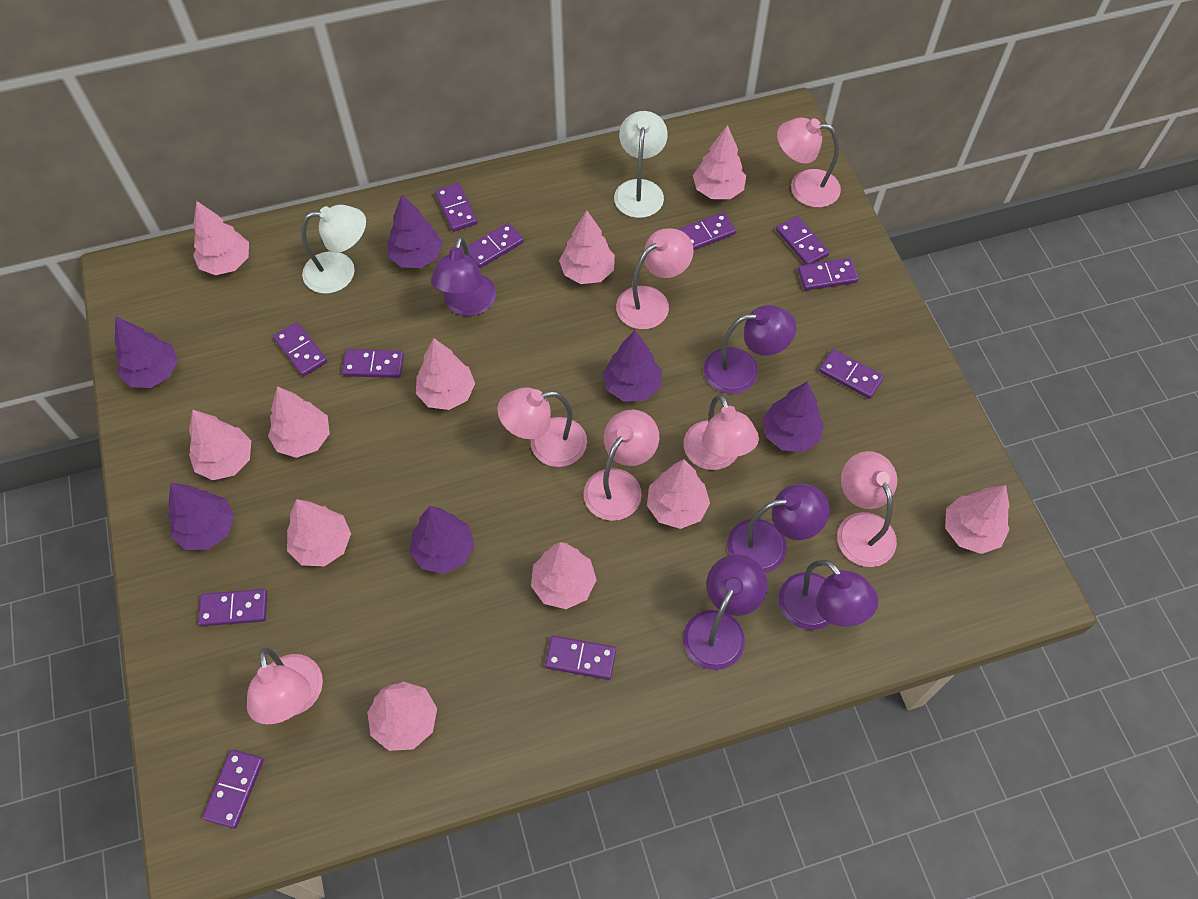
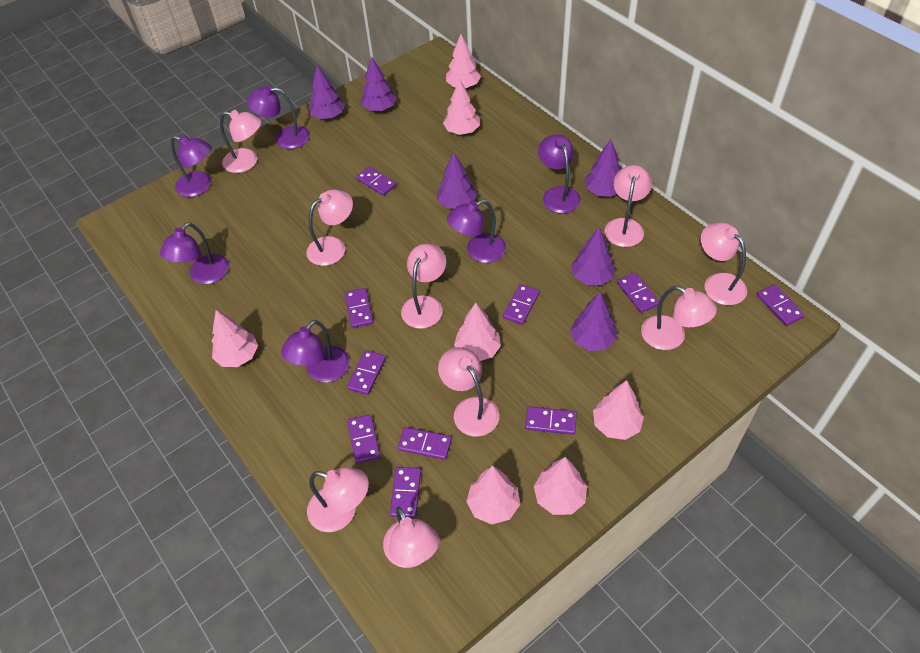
pink lamp: [247,648,323,724] [497,387,587,467] [584,410,659,521] [616,228,694,329] [684,395,759,470] [777,118,841,208] [837,451,897,567] = 7 -> [220,110,262,173] [306,189,353,266] [307,467,369,532] [383,506,439,568] [401,243,446,329] [438,347,499,437] [605,165,652,247] [641,286,717,350] [701,223,747,305] = 9
pink tree: [189,409,251,480] [193,201,249,275] [268,386,330,458] [287,499,351,566] [367,682,437,751] [416,338,475,410] [531,542,597,609] [559,211,615,284] [647,459,710,529] [693,125,746,199] [945,485,1010,554] = 11 -> [212,310,258,367] [443,79,480,135] [446,34,481,88] [454,303,501,361] [466,466,520,524] [534,457,587,515] [593,380,644,440] = 7
purple domino: [198,589,267,626] [202,749,264,829] [273,322,327,377] [342,349,404,378] [435,183,477,232] [467,223,524,268] [545,635,616,680] [678,212,736,250] [776,216,829,265] [798,258,859,291] [819,349,884,399] = 11 -> [345,288,373,328] [347,350,386,395] [348,414,380,464] [356,167,396,196] [390,467,421,518] [398,427,452,460] [503,284,540,325] [525,406,577,435] [617,273,659,313] [757,284,805,326] = 10
purple lamp: [431,237,496,316] [683,555,768,670] [704,305,796,394] [727,484,830,573] [779,560,878,630] = 5 -> [160,222,229,284] [171,135,212,197] [247,85,310,149] [281,320,350,383] [447,200,506,263] [538,134,581,213] = 6
white lamp: [301,205,366,294] [614,111,668,218] = 2 -> none = 0

